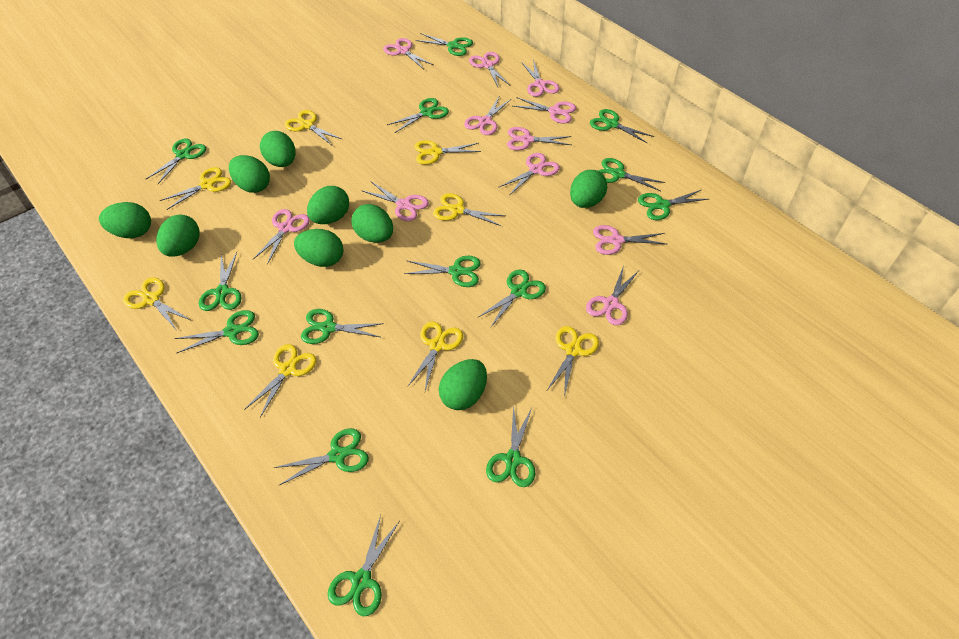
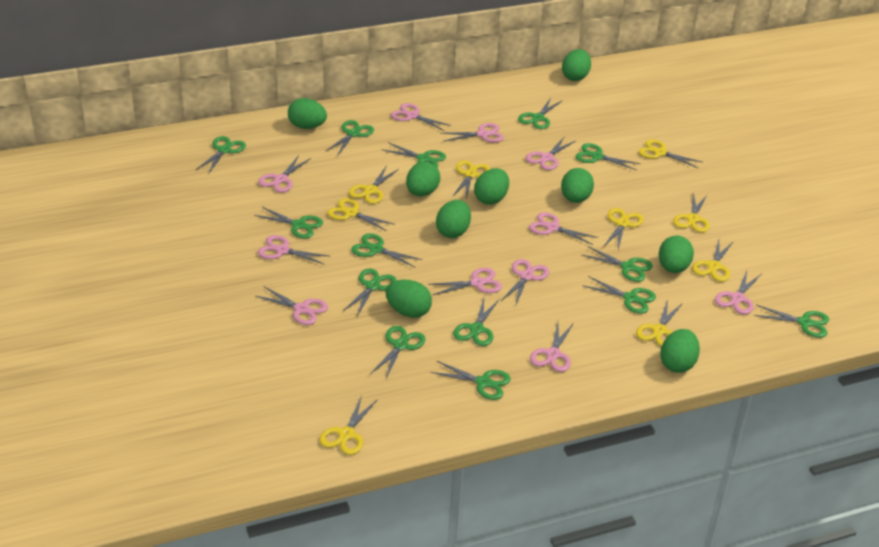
yellow scissors: [123,277,192,329] [159,167,231,210] [244,344,316,417] [284,110,342,145] [407,321,463,391] [414,140,481,165] [433,193,506,226] [547,326,599,397] = 8 -> [319,395,378,455] [327,198,395,231] [349,167,399,204] [452,161,490,200] [604,208,643,250] [636,299,683,347] [639,139,702,168] [673,192,710,233] [692,240,734,282] = 9

